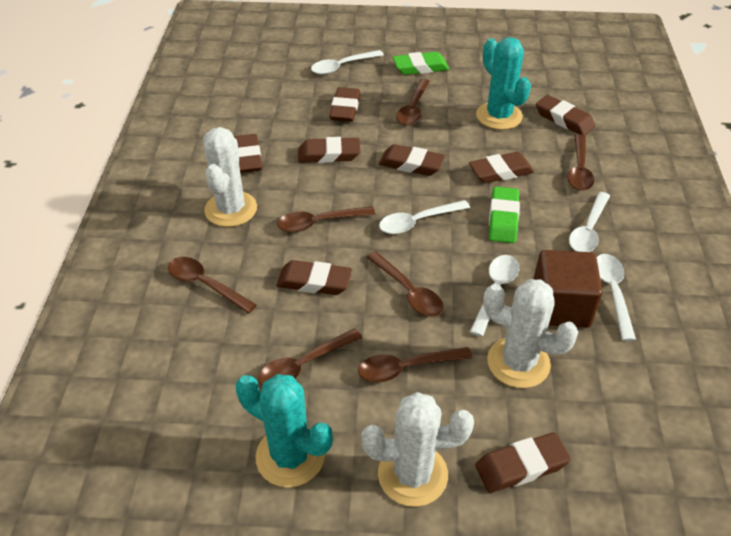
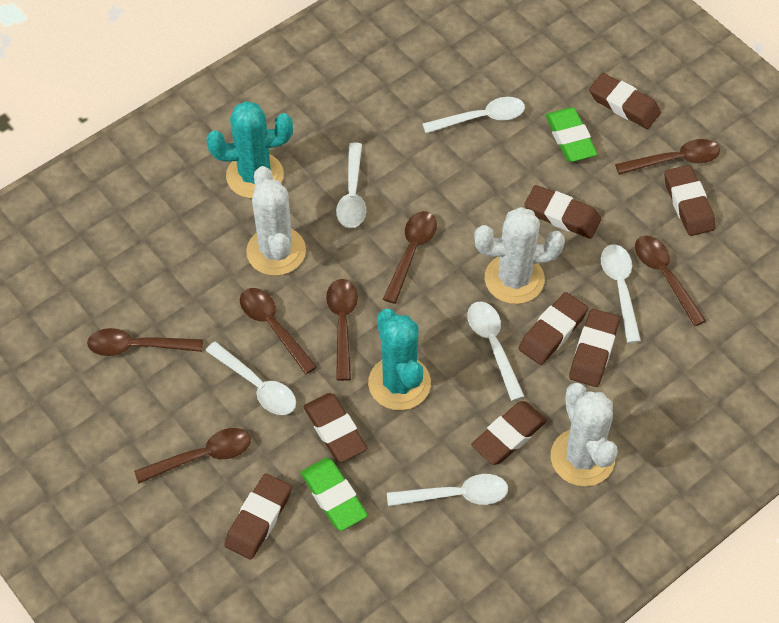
brown cube: [533,250,603,328] = 1 -> none = 0
white spoon: [311,50,384,75] [379,200,470,234] [470,255,519,337] [569,192,610,252] [597,254,636,341] = 5 -> [205,341,296,415] [336,143,366,228] [387,474,508,506] [422,97,525,133] [467,302,525,401] [601,244,641,343] = 6

